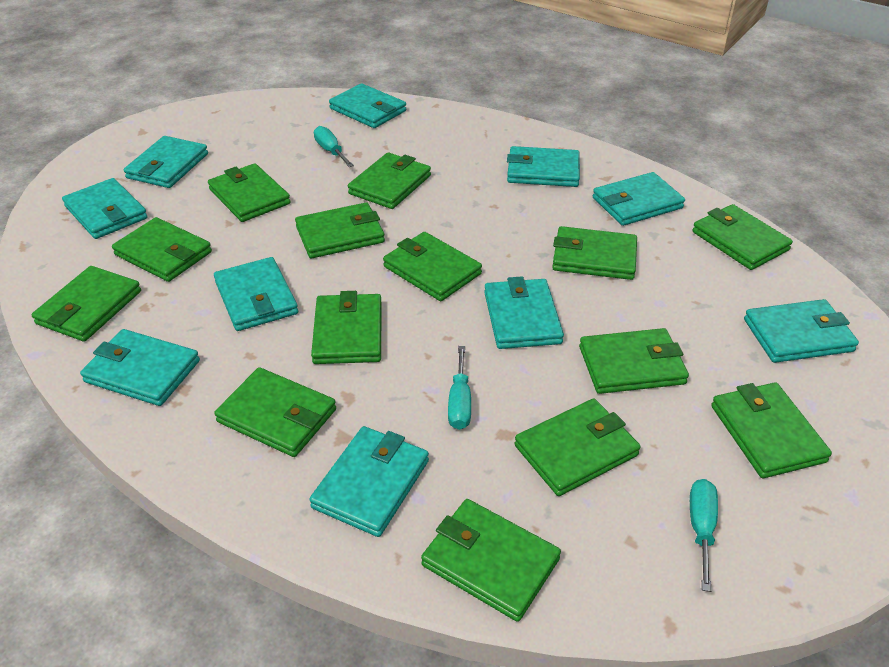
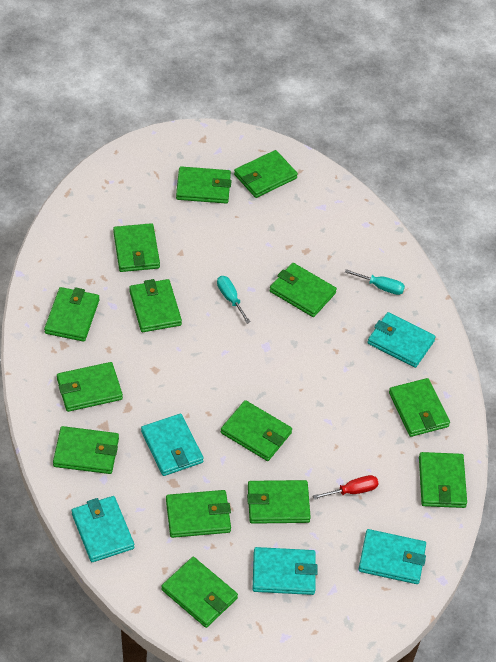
red screwdriver: none = 0 -> [313,475,379,499] = 1
turquoise screwdriver: [314,126,354,167] [448,346,471,430] [690,479,718,592] = 3 -> [217,276,250,324] [345,269,405,295] = 2
turquoise wallet: [62,178,148,239] [80,329,200,406] [124,136,208,188] [214,257,298,331] [309,426,429,537] [329,83,406,128] [484,276,564,349] [507,146,580,187] [593,172,685,226] [744,299,859,363] = 10 -> [72,496,134,562] [141,414,204,476] [253,547,317,595] [358,529,426,584] [367,312,436,368] = 5

